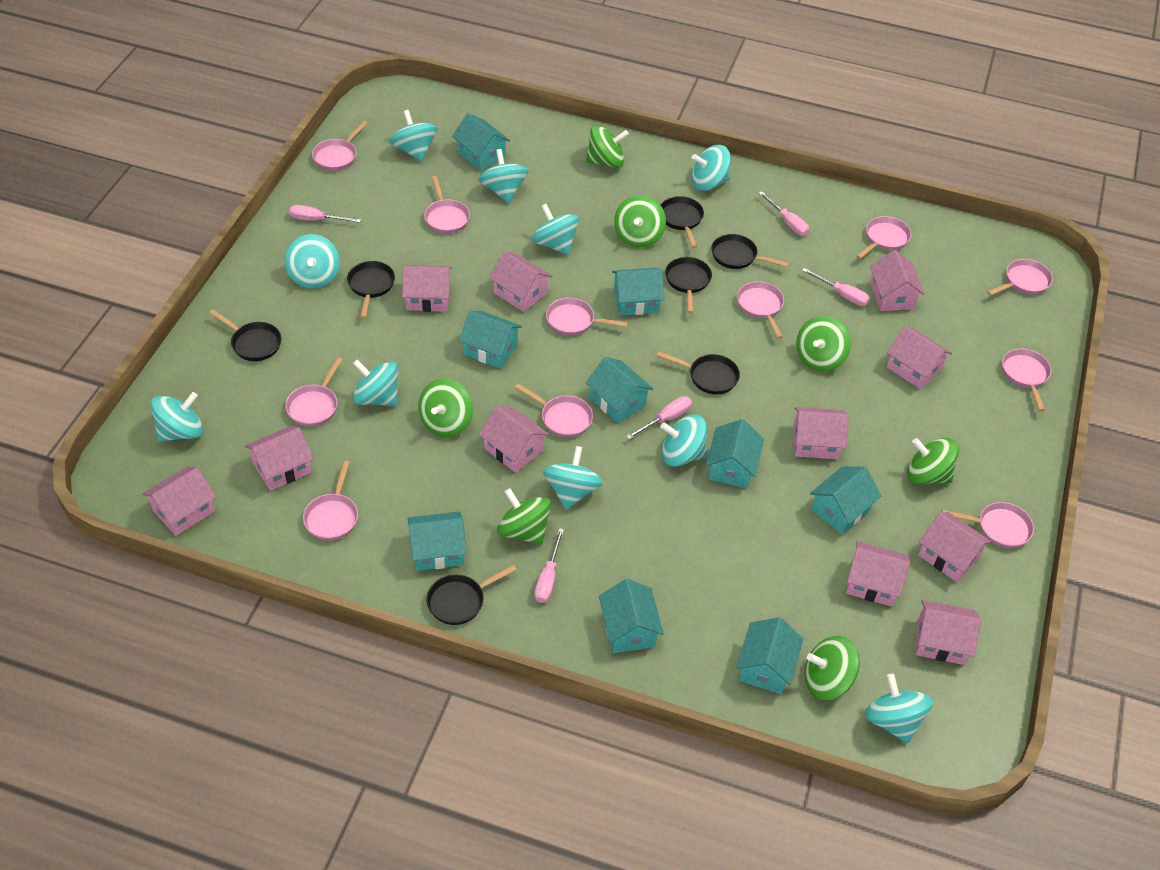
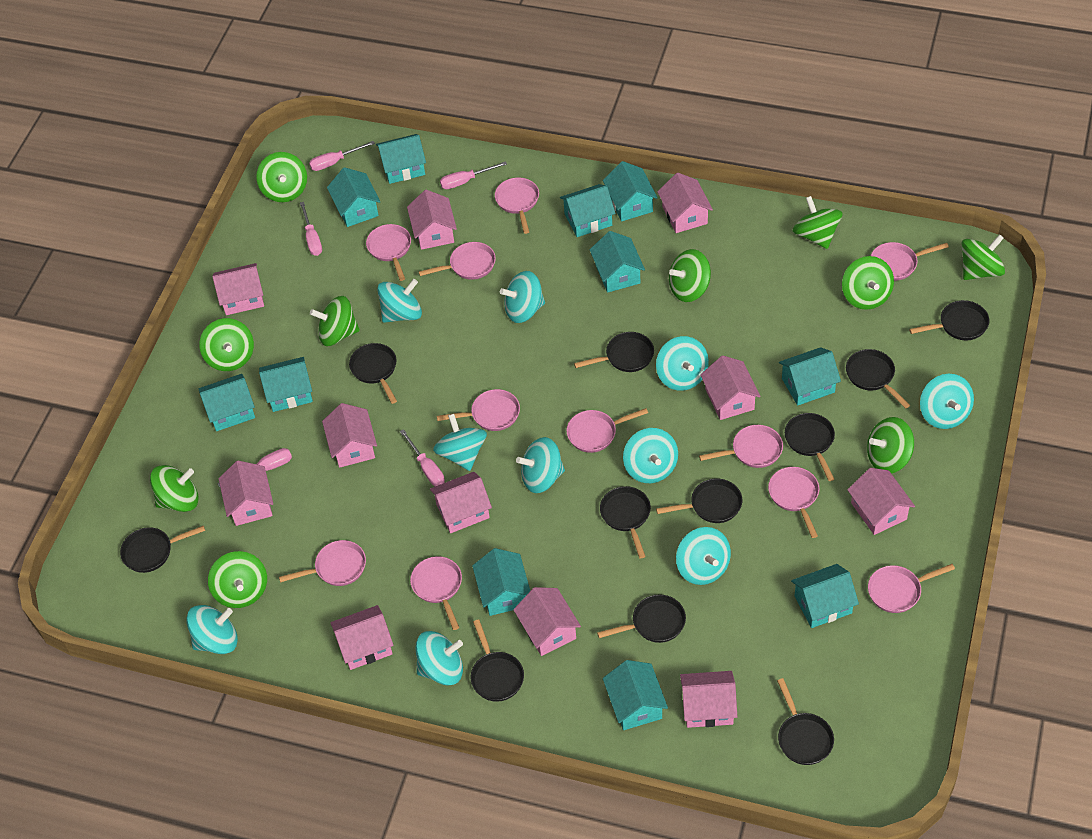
black pan: [209,310,281,361] [347,261,395,319] [426,564,517,625] [657,352,740,394] [661,196,704,248] [665,257,712,314] [711,234,789,269] = 7 -> [120,526,205,573] [349,343,397,404] [470,619,524,702] [574,332,654,372] [597,594,686,643] [600,486,651,558] [656,478,742,523] [777,678,834,765] [785,413,835,481] [846,349,910,409] [909,300,989,340] = 11
green spinning top: [418,379,473,437] [497,488,551,545] [586,125,629,168] [614,195,666,248] [796,315,851,372] [804,636,860,700] [907,438,959,484] = 7 -> [150,465,198,512] [199,318,254,371] [208,551,267,608] [256,152,307,202] [310,296,360,346] [669,249,711,302] [793,196,842,249] [842,256,894,310] [867,417,914,473] [962,234,1005,280] = 10
turquoise house: [408,511,467,571] [452,113,510,171] [459,311,522,369] [586,357,653,423] [599,579,664,653] [612,268,664,316] [706,419,764,488] [736,617,803,694] [810,466,881,534] = 9 -> [198,374,255,431] [259,357,313,412] [327,167,381,227] [376,134,426,184] [472,548,530,616] [560,184,616,237] [590,231,645,293] [603,161,658,221] [603,660,668,730] [779,347,841,406] [791,564,859,628] = 11

